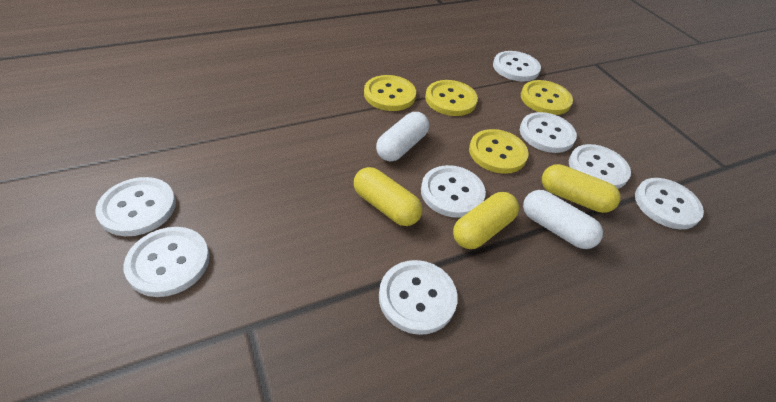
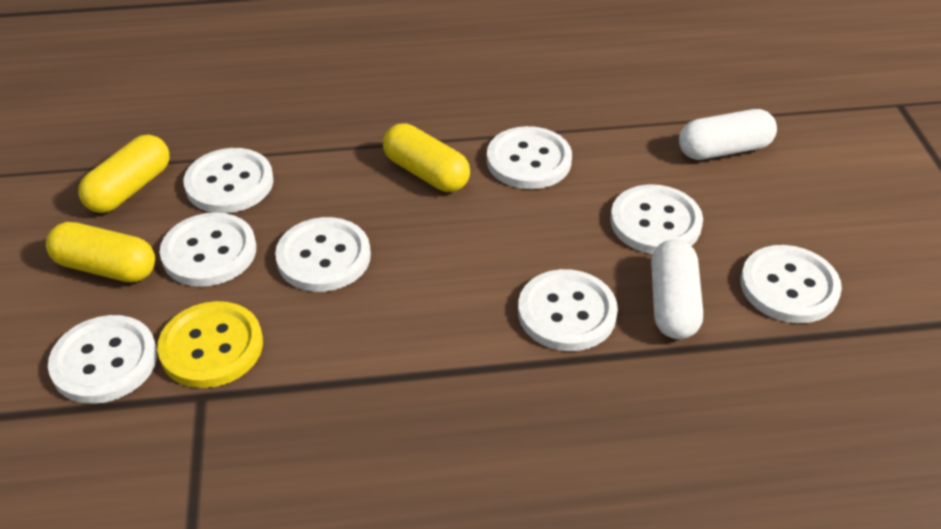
yellow button: [364,75,416,111] [425,80,478,116] [469,129,529,174] [521,80,573,115] = 4 -> [157,301,263,388] = 1

